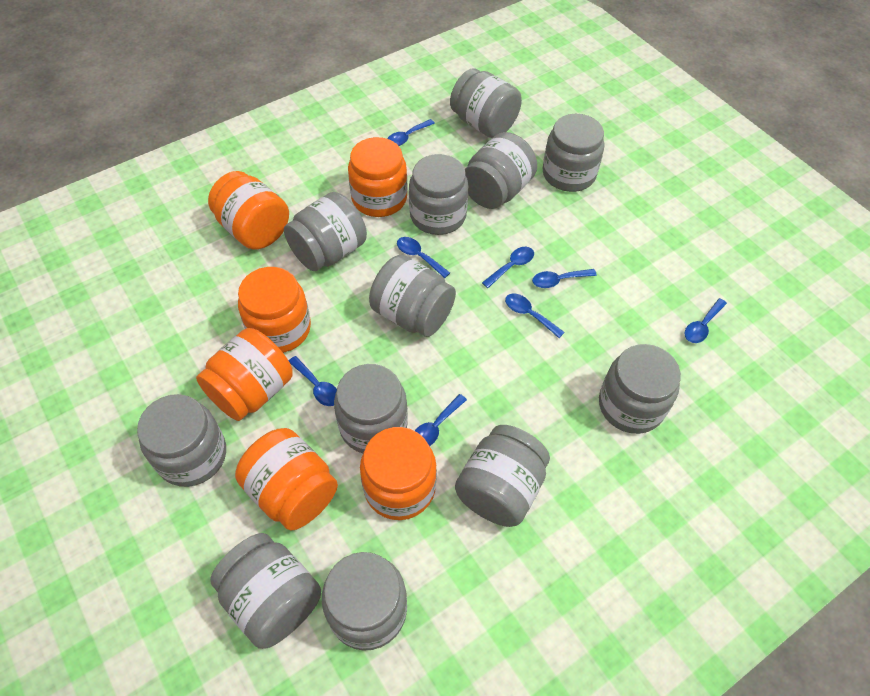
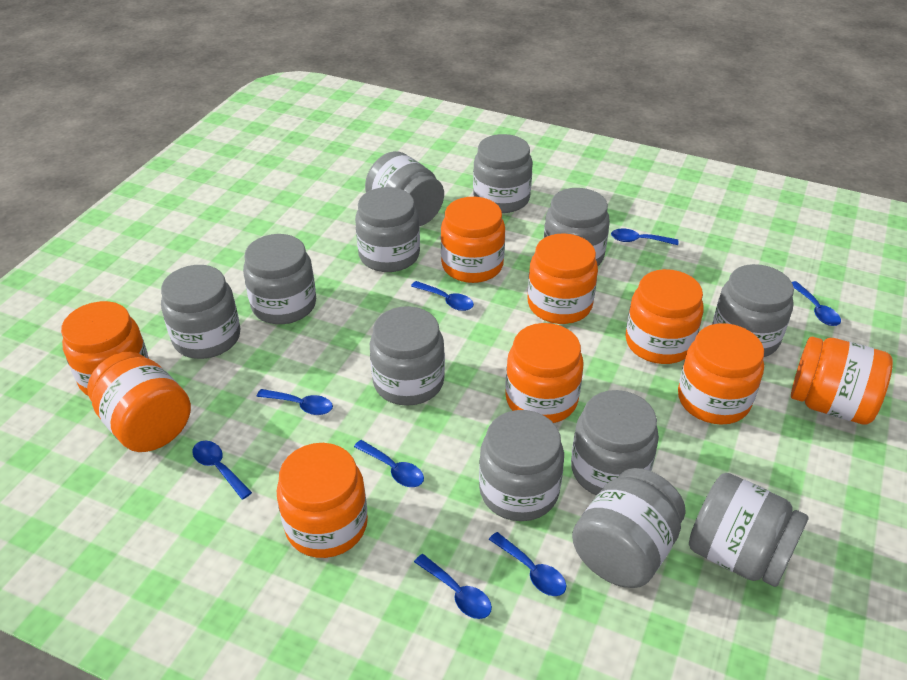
orange jar: [196,328,293,421] [208,171,289,249] [235,428,338,531] [238,267,311,353] [348,137,408,217] [360,427,437,520] = 6 -> [61,301,149,395] [87,352,191,452] [277,443,368,558] [441,197,505,283] [505,323,584,423] [528,233,598,324] [626,269,704,364] [678,323,764,425] [791,337,893,425] = 9

